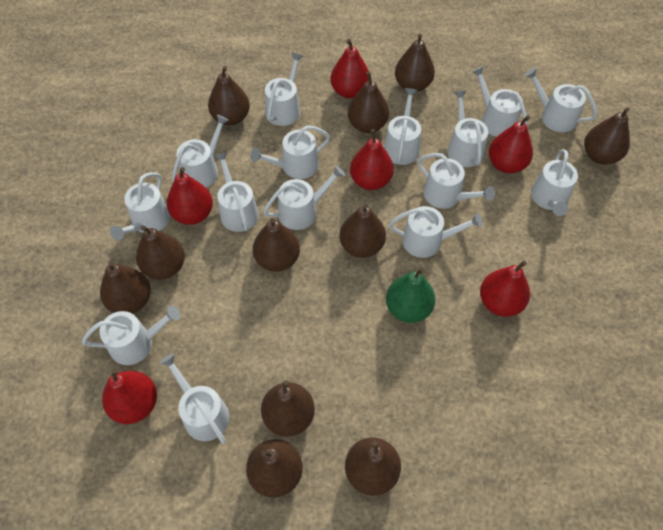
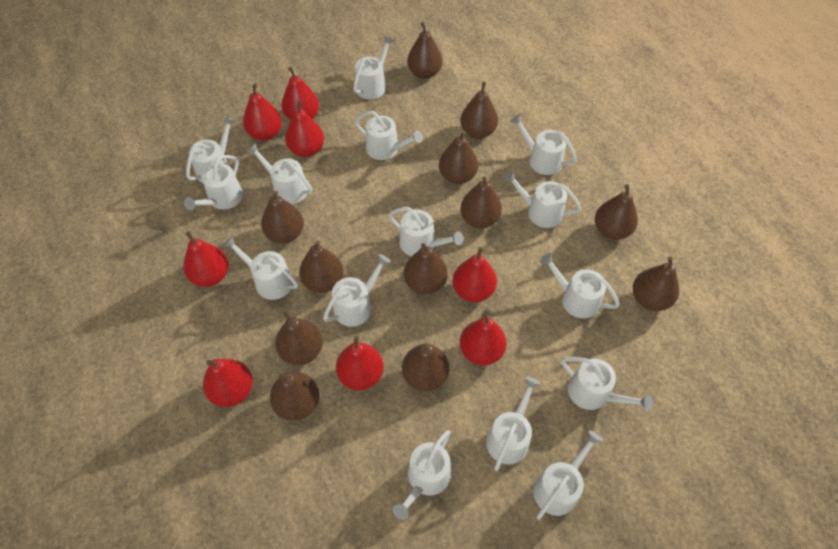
brown pear: [100,261,151,314] [136,226,185,280] [208,66,250,125] [246,439,303,498] [253,218,300,272] [261,380,315,437] [339,204,386,258] [345,437,401,496] [348,72,389,133] [395,34,435,92] [584,108,630,165] = 11 -> [261,191,304,243] [270,372,319,421] [275,312,323,365] [299,241,344,293] [402,343,449,392] [404,243,448,294] [407,22,443,79] [439,131,478,184] [460,82,498,139] [460,177,502,228] [595,184,638,240] [633,257,679,311] = 12
green pear: [386,268,435,323] = 1 -> none = 0
red pear: [102,369,157,424] [167,167,213,225] [330,39,369,99] [350,129,394,190] [480,260,530,317] [489,115,533,173] = 6 -> [183,232,229,287] [203,359,253,407] [243,84,282,141] [282,67,319,120] [285,100,324,157] [336,336,384,390] [453,247,497,302] [460,312,507,366] = 8

